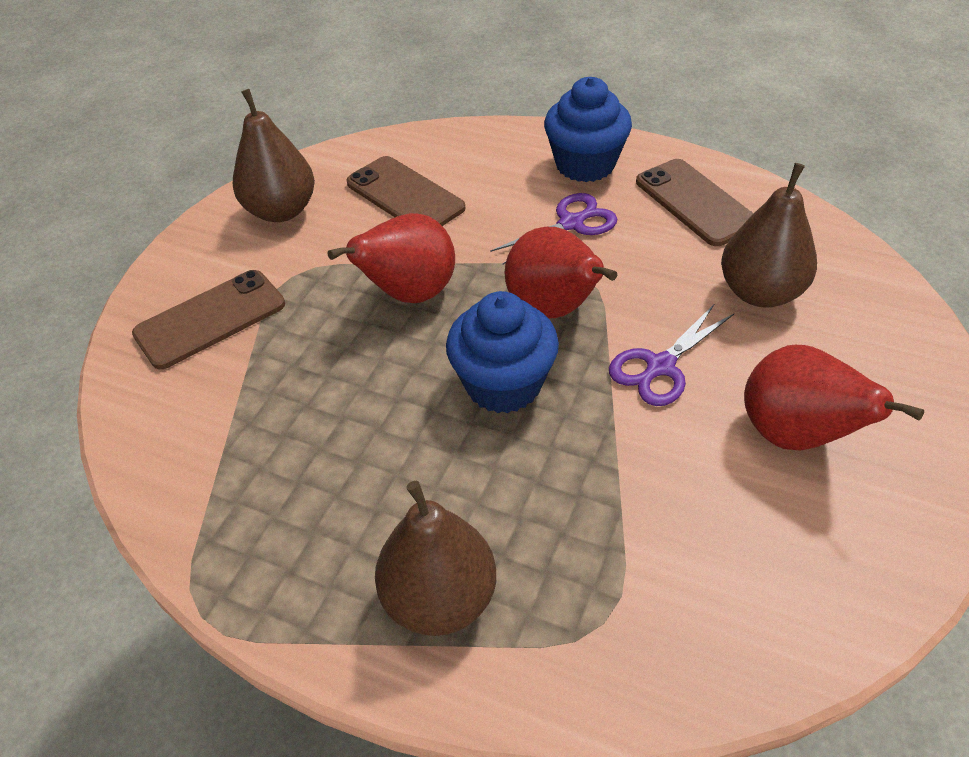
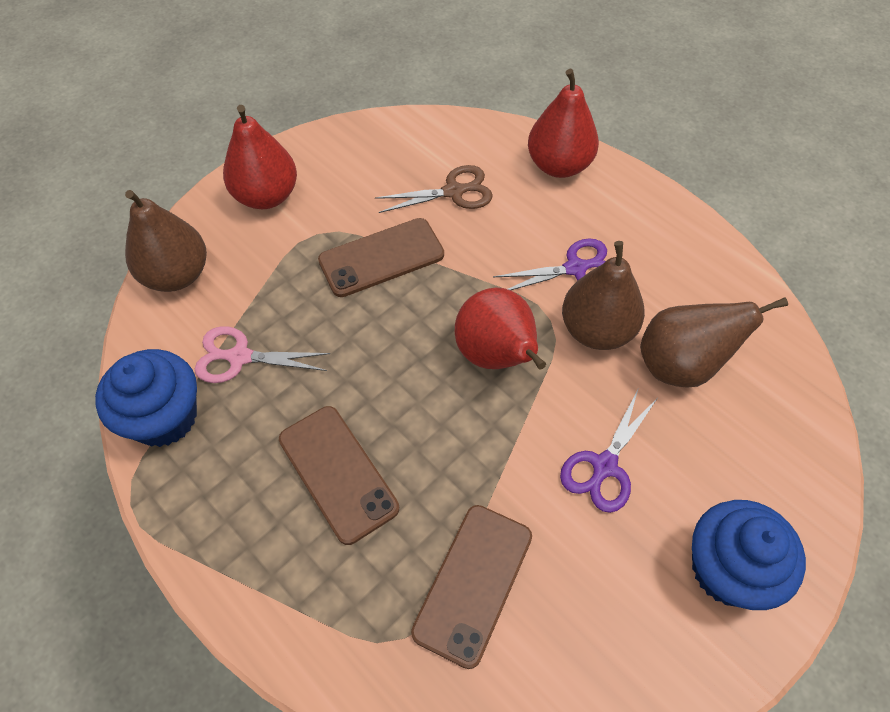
brown scissors: none = 0 -> [375,165,493,213] = 1
pink scissors: none = 0 -> [195,326,331,383] = 1

